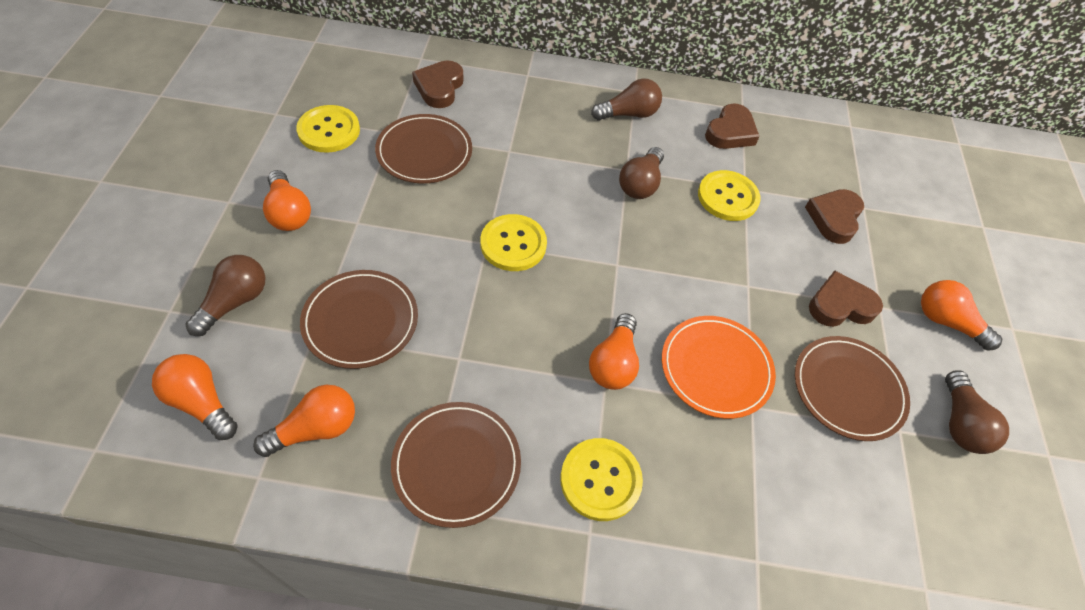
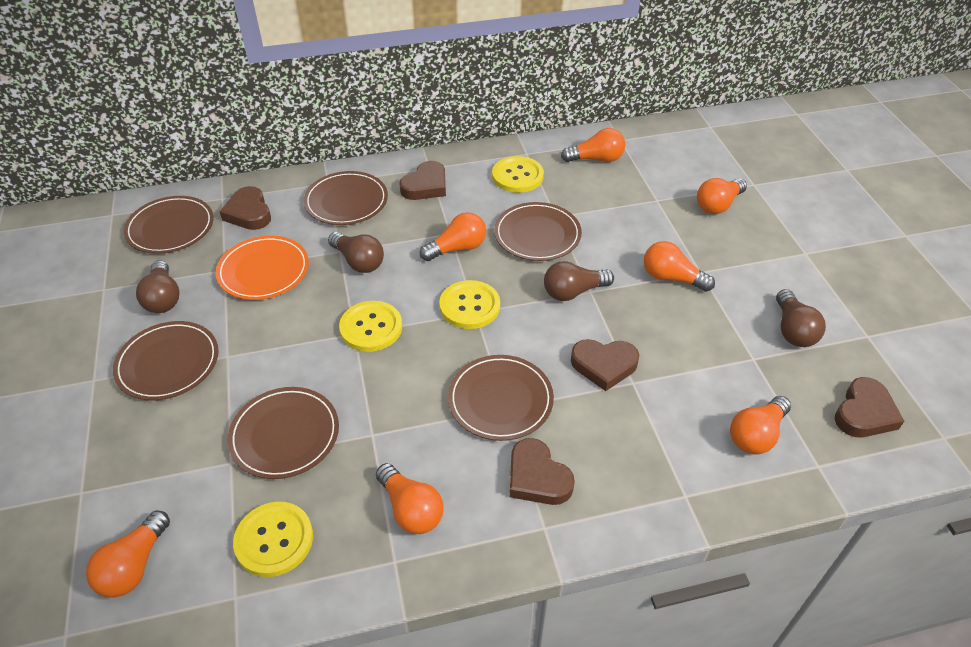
brown heart: [412,60,464,108] [705,103,760,149] [805,189,864,244] [809,271,883,327] = 4 -> [220,186,271,230] [399,161,446,200] [510,438,575,505] [571,339,639,391] [835,377,904,437] = 5
brown plate: [300,270,418,369] [375,114,472,183] [391,402,521,528] [795,336,910,441] = 4 -> [113,321,219,400] [124,196,214,254] [228,387,339,479] [303,171,388,225] [448,355,554,441] [494,202,582,261] = 6
orange light bulb: [152,354,238,440] [253,385,355,457] [263,170,311,231] [589,313,639,390] [921,280,1002,351] = 5 -> [86,510,170,597] [376,463,444,534] [420,212,486,261] [561,128,625,162] [644,241,715,292] [697,178,747,214] [730,396,791,455] = 7

